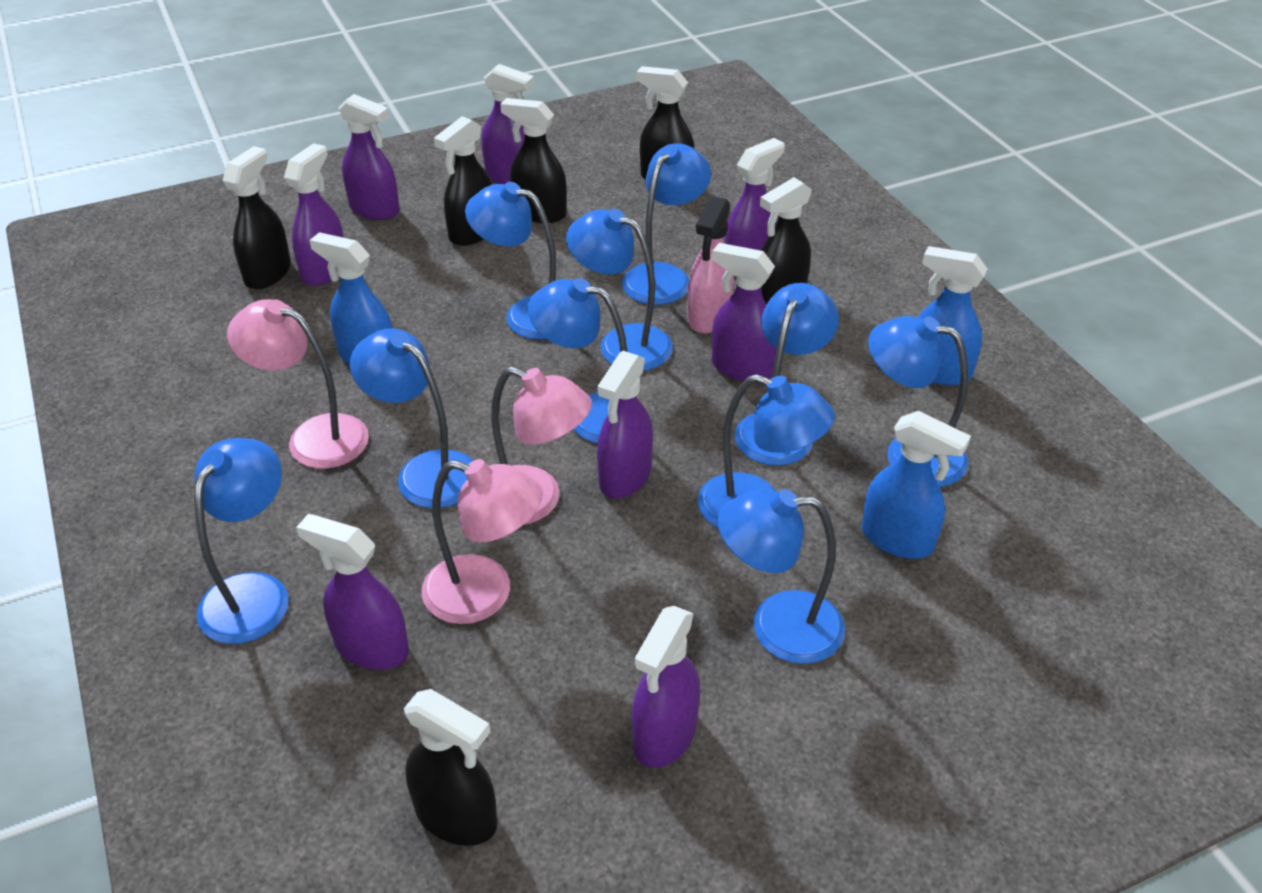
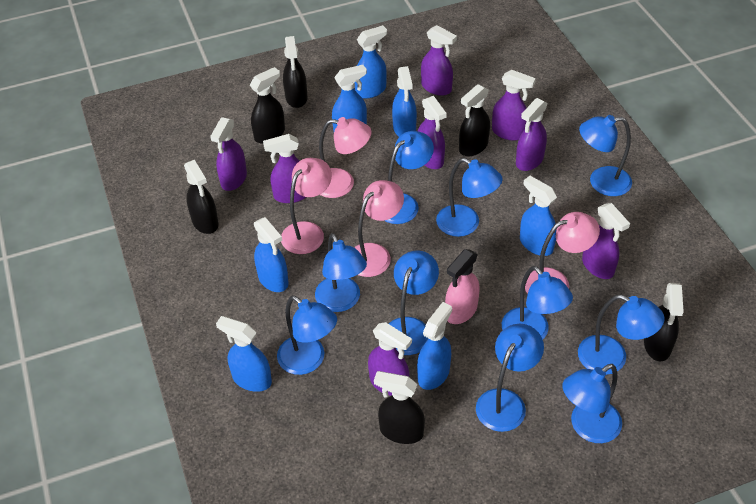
blue spray bottle: [310,232,393,364] [862,411,971,559] [917,246,988,385] = 3 -> [216,316,272,392] [254,217,289,292] [332,65,367,131] [355,25,387,99] [392,66,417,137] [417,302,452,390] [520,176,557,256] = 7
pink lamp: [227,299,369,469] [422,459,543,624] [491,366,592,525] = 3 -> [281,158,332,254] [319,117,371,198] [354,180,404,277] [525,212,600,294] = 4

